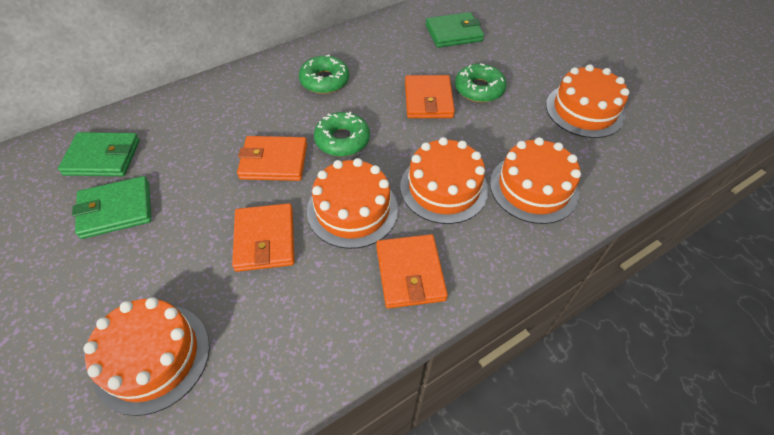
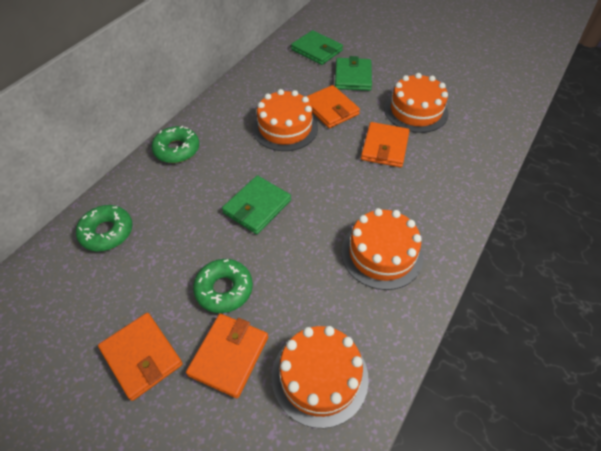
orange cake: [84,297,210,416] [307,158,398,249] [400,137,489,224] [490,137,581,224] [546,64,629,138] = 5 -> [252,89,318,151] [272,326,369,428] [341,208,423,290] [384,73,449,133] = 4

